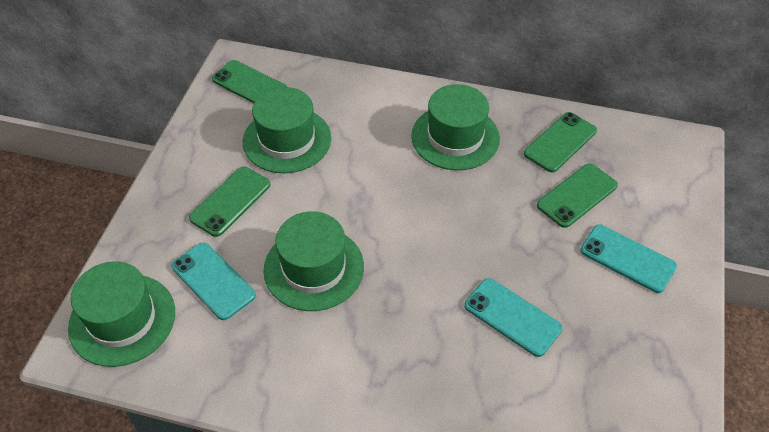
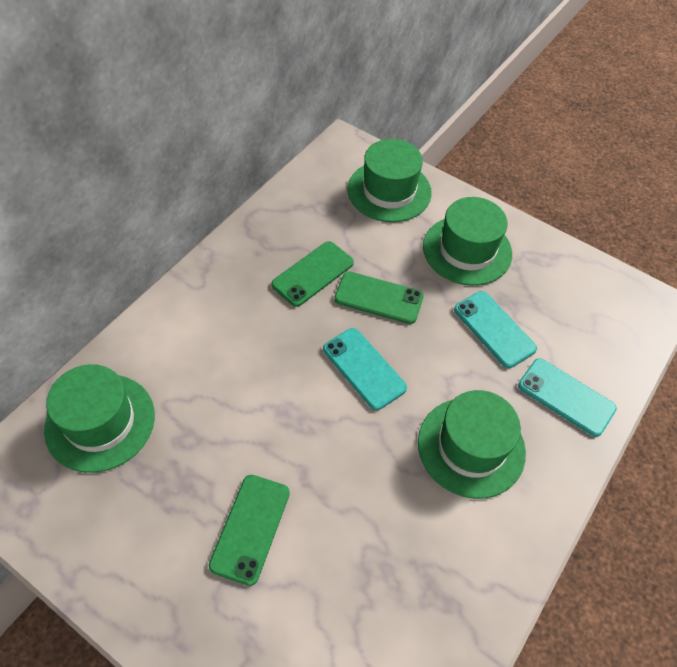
green phone: [189,167,271,237] [212,60,287,103] [524,112,597,173] [537,163,618,228] = 4 -> [209,475,290,586] [271,241,354,307] [334,272,424,324] = 3

